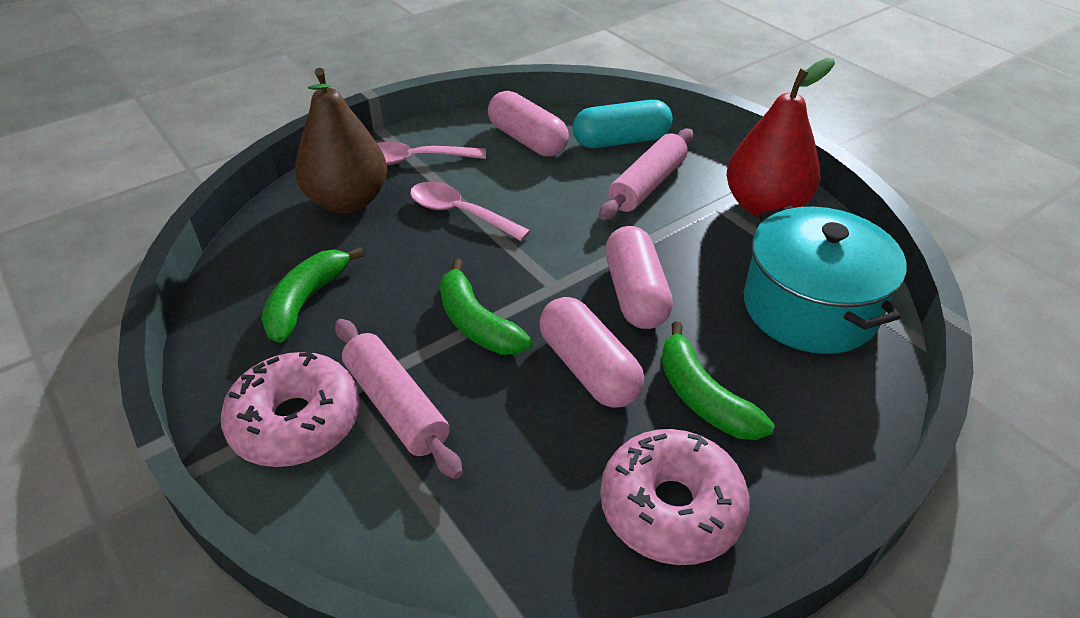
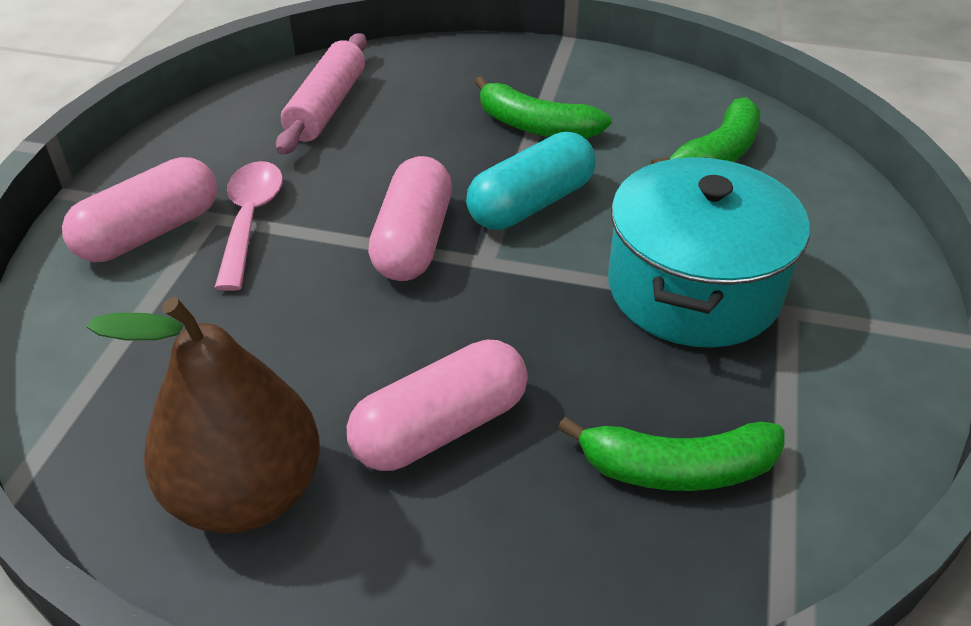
pink donut: [221,352,360,467] [600,429,750,565] = 2 -> none = 0
pink rolling pin: [335,319,463,479] [599,129,693,220] = 2 -> [276,33,367,155] = 1
pink spoon: [377,142,486,165] [410,182,530,241] = 2 -> [215,161,283,291] = 1
red pear: [727,58,835,217] = 1 -> none = 0

